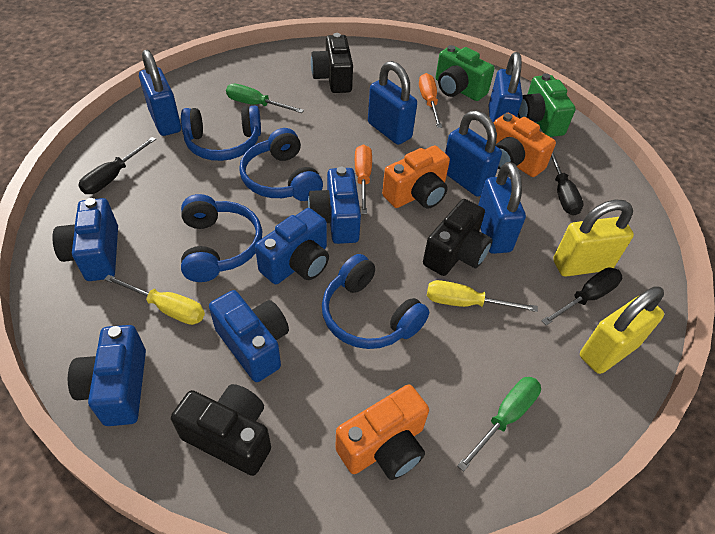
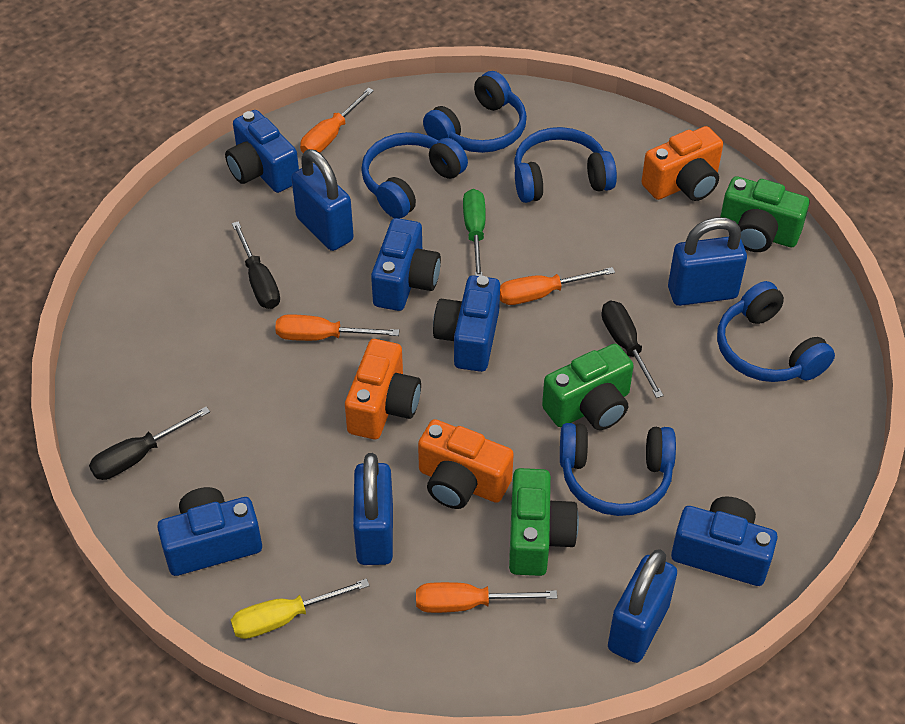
black camera: [171,384,271,476] [311,33,353,93] [423,199,493,276] = 3 -> none = 0
blue headphones: [181,106,261,161] [181,194,262,282] [239,128,323,201] [322,254,429,349] = 4 -> [361,132,468,219] [423,71,527,153] [514,127,617,203] [560,423,676,516] [717,281,835,382] = 5
blue padlock: [139,50,181,136] [368,61,417,145] [445,110,502,197] [478,162,526,254] [488,52,523,123] = 5 -> [291,149,354,251] [353,453,393,565] [608,549,677,663] [668,217,747,306] = 4
green camera: [436,45,494,101] [518,73,576,137] = 2 -> [509,468,579,576] [542,344,634,430] [720,176,810,252] = 3
green screwdriver: [226,84,304,113] [457,377,541,472] = 2 -> [463,189,486,276] = 1
orange screwdriver: [355,144,372,214] [419,73,442,128] = 2 -> [275,314,399,341] [300,88,374,153] [416,582,557,613] [500,267,615,305] = 4
yellow padlock: [553,200,634,277] [580,286,664,374] = 2 -> none = 0
yellow screwdriver: [104,275,205,325] [427,280,538,312] = 2 -> [231,578,370,639] = 1

